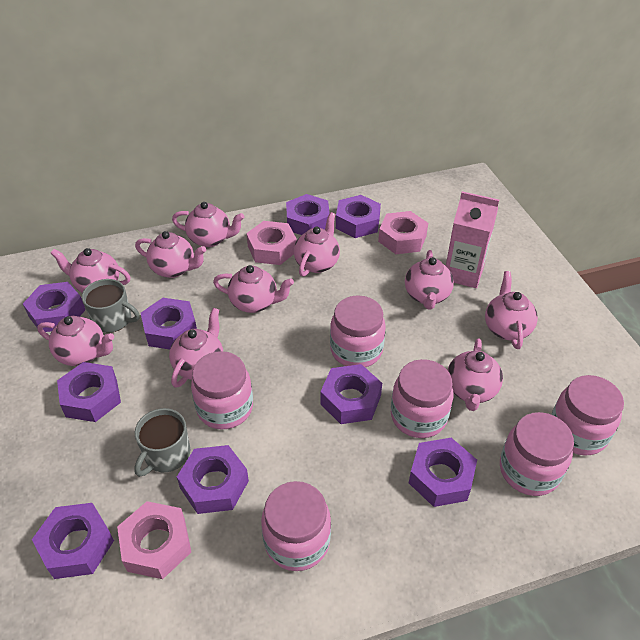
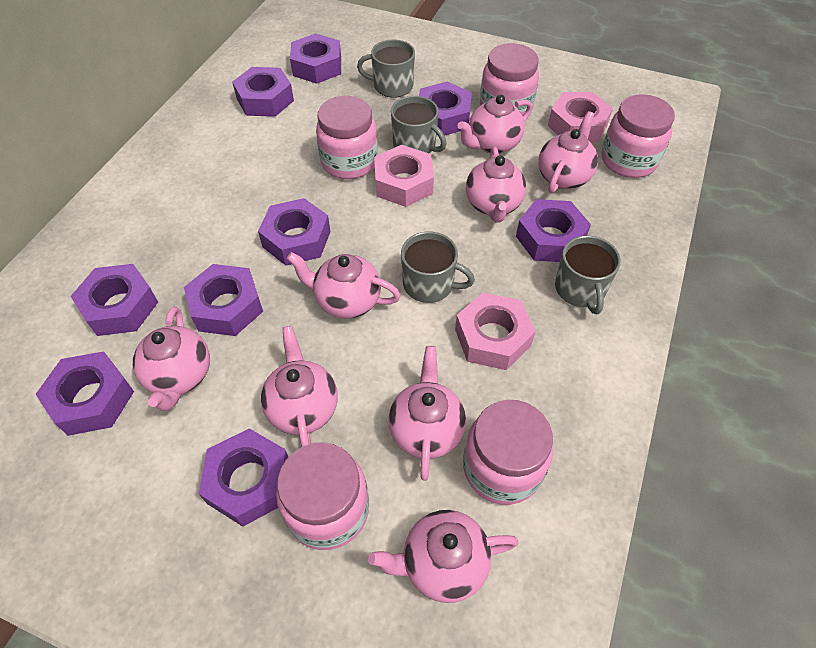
grey mug: [82,279,140,333] [134,408,191,477] = 2 -> [357,39,415,98] [391,96,446,153] [401,232,475,303] [555,236,621,314] = 4
pink carton: [446,191,499,288] = 1 -> none = 0
pink jar: [191,351,253,430] [261,481,331,571] [330,295,386,367] [391,359,453,438] [500,412,574,496] [551,375,624,456] = 6 -> [276,442,369,550] [316,96,378,179] [463,400,553,505] [480,43,539,116] [601,94,675,178] = 5
pink teapot: [37,316,114,366] [50,248,130,293] [135,231,206,278] [169,308,223,388] [172,202,244,247] [213,265,294,313] [294,212,340,277] [405,250,454,310] [447,338,503,411] [485,271,538,349] = 10 -> [133,306,210,411] [261,326,338,446] [287,252,401,319] [368,510,518,603] [388,346,466,481] [457,95,532,154] [466,147,526,222] [538,111,598,193] = 8

